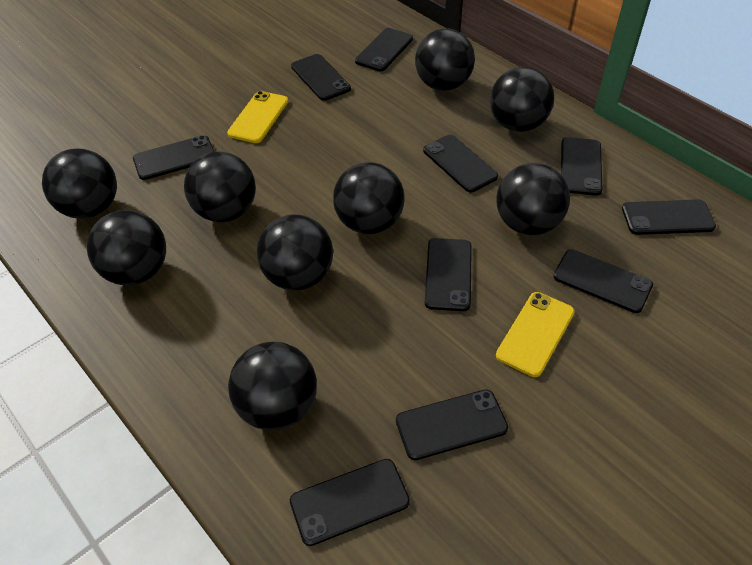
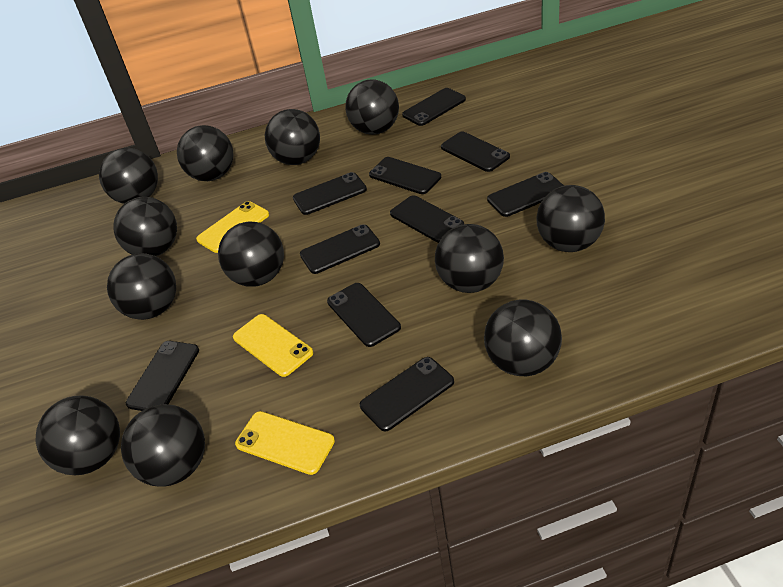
black ball: [42,148,117,219] [87,210,166,285] [184,151,256,222] [228,342,317,431] [256,214,333,291] [333,162,405,234] [415,28,475,91] [490,67,554,132] [496,163,570,235] = 9 -> [35,395,120,475] [99,148,158,204] [107,253,176,320] [113,197,177,256] [121,404,205,487] [177,125,233,181] [218,222,284,287] [265,109,320,165] [345,79,399,135] [435,224,504,293] [484,300,562,376] [536,185,605,252] = 12
yellow phone: [227,91,288,143] [496,292,575,377] = 2 -> [196,201,269,253] [233,314,313,377] [235,411,335,475] = 3

